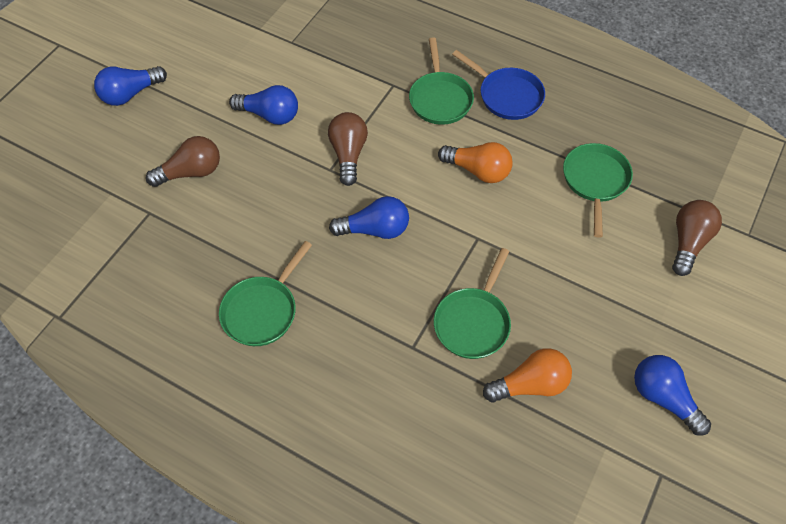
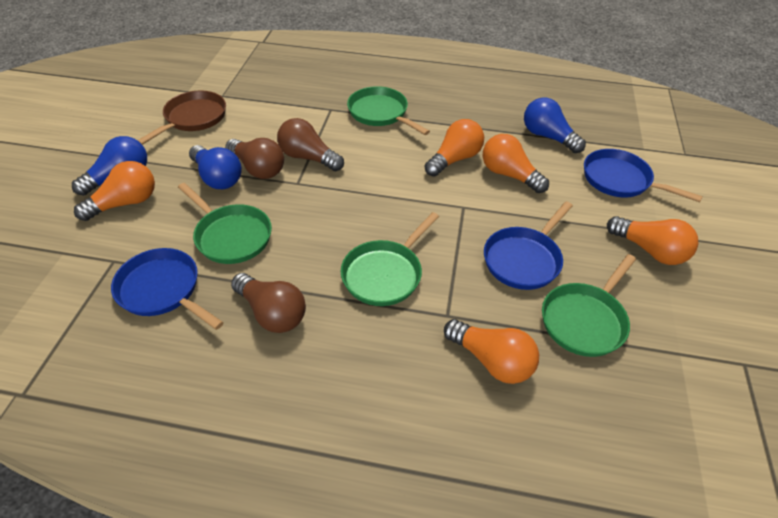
blue light bulb: [94,66,167,106] [229,85,298,125] [329,196,409,239] [634,355,711,435] = 4 -> [72,136,147,196] [189,145,242,189] [524,98,586,153] = 3
blue pan: [452,50,545,120] = 1 -> [111,248,224,330] [484,202,573,290] [584,149,703,202] = 3
brown pan: none = 0 -> [138,91,226,145] = 1
orange light bulb: [438,142,513,183] [483,348,572,403] = 2 -> [74,161,155,221] [424,119,484,177] [444,319,539,384] [483,134,549,193] [607,216,699,265] = 5

